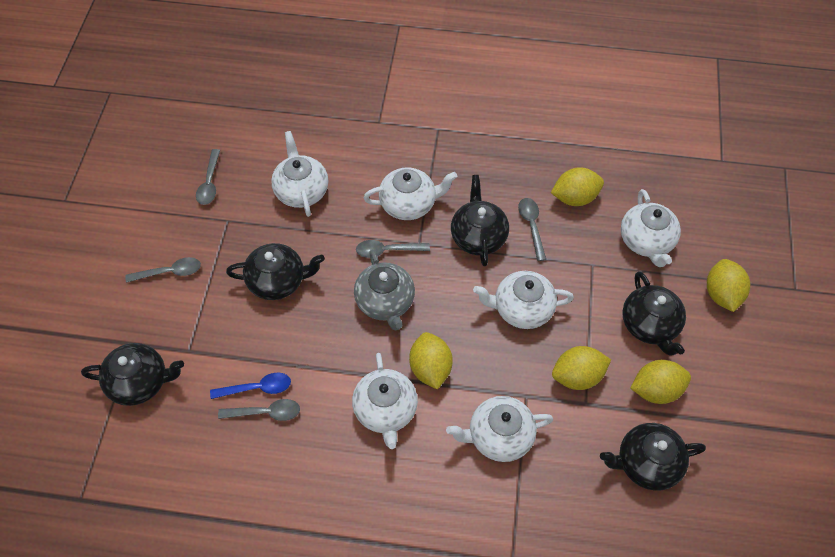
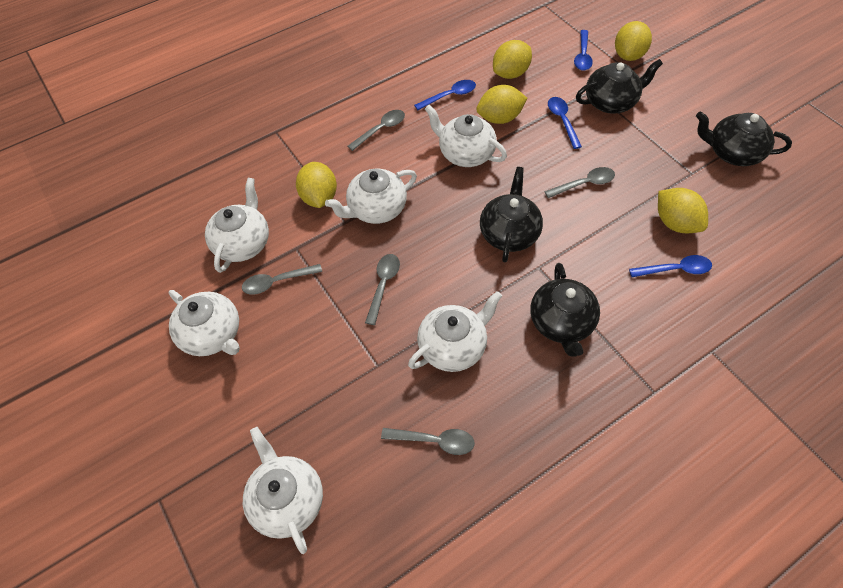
black teapot: [81,343,184,406] [226,243,325,300] [451,175,509,267] [600,423,706,491] [622,271,686,355] = 5 -> [480,167,543,263] [530,263,600,357] [576,59,663,113] [696,111,792,166] = 4
blue spoon: [210,373,291,399] = 1 -> [414,80,476,110] [548,97,582,149] [574,30,593,71] [629,255,712,277] = 4
grey teapot: [354,249,415,331] = 1 -> none = 0

